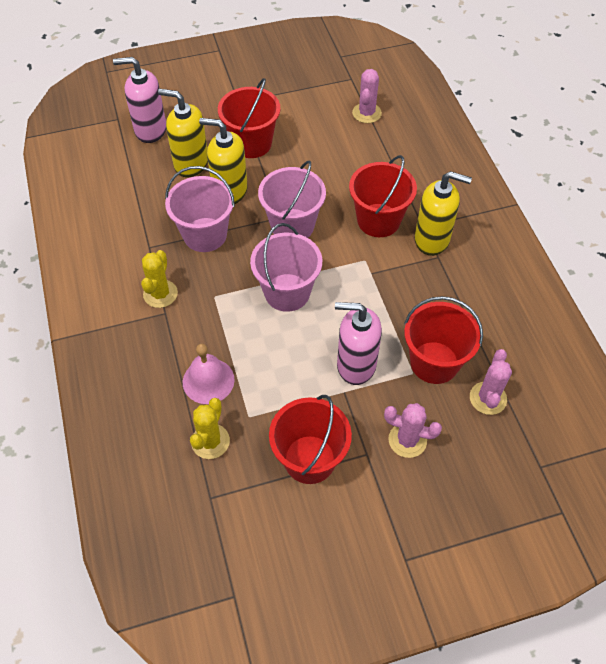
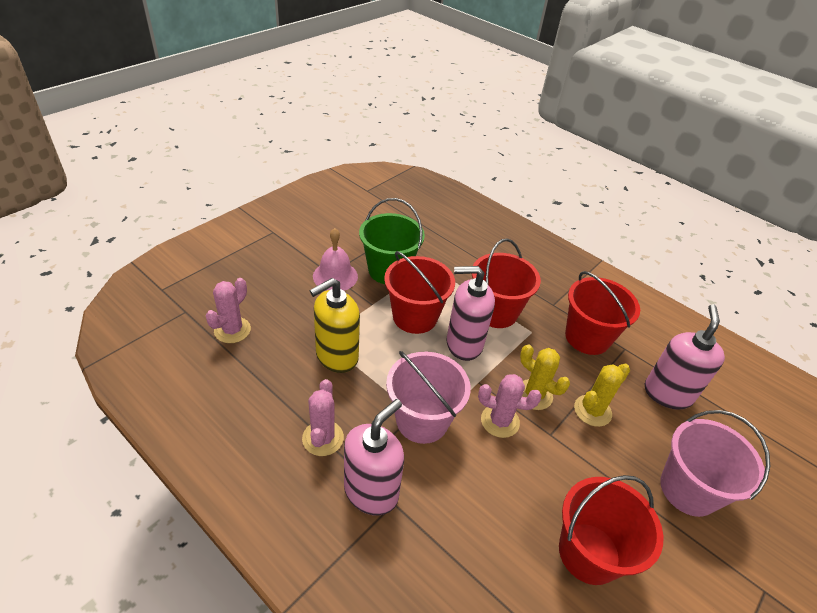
green bucket: none = 0 -> [359,198,425,284] = 1
pink bucket: [165,166,235,252] [250,223,322,312] [258,161,326,238] = 3 -> [386,351,471,444] [660,410,770,517] = 2
pink soap dispenser: [113,57,166,143] [335,302,382,385] = 2 -> [344,399,404,516] [446,266,495,361] [645,304,725,410] = 3
yellow soap dispenser: [158,89,208,177] [199,118,248,204] [415,171,472,256] = 3 -> [309,278,360,373] = 1

